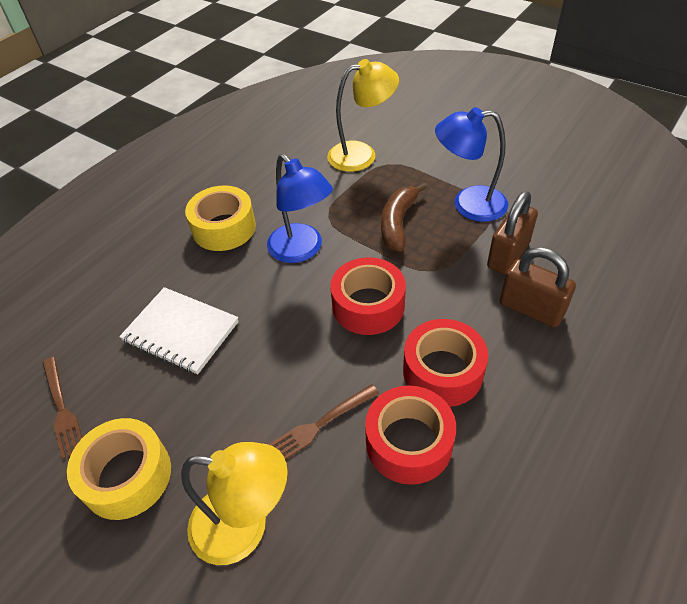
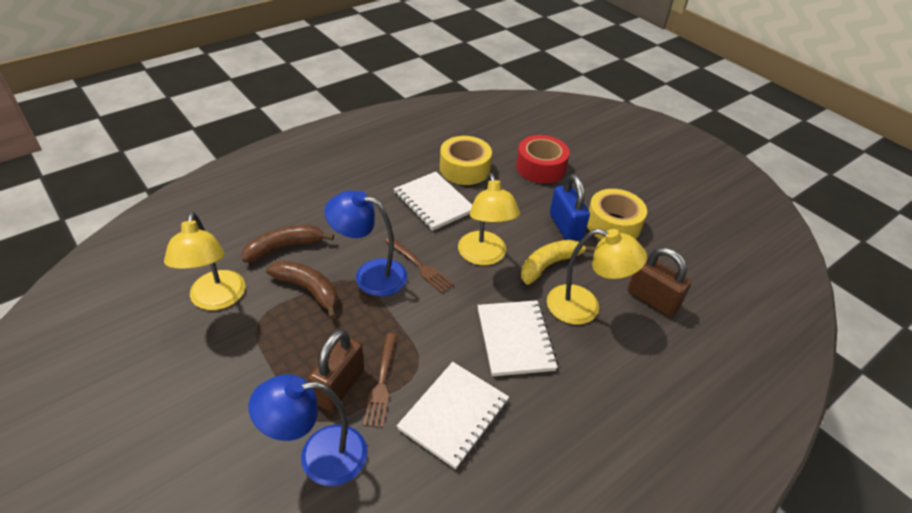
blue padlock: none = 0 -> [550,174,590,241] = 1
brown banana: [381,183,427,252] = 1 -> [242,225,334,263] [266,261,337,319] = 2
red tape: [330,257,406,335] [365,386,456,485] [403,319,488,407] = 3 -> [516,135,570,184] = 1
white notebook: [119,287,239,375] = 1 -> [394,172,472,231] [397,362,509,470] [478,300,558,377] = 3
yellow banana: none = 0 -> [521,240,595,285] = 1
yellow lamp: [181,442,288,565] [327,59,399,172] = 2 -> [164,212,245,310] [458,173,520,265] [547,228,647,325] = 3

